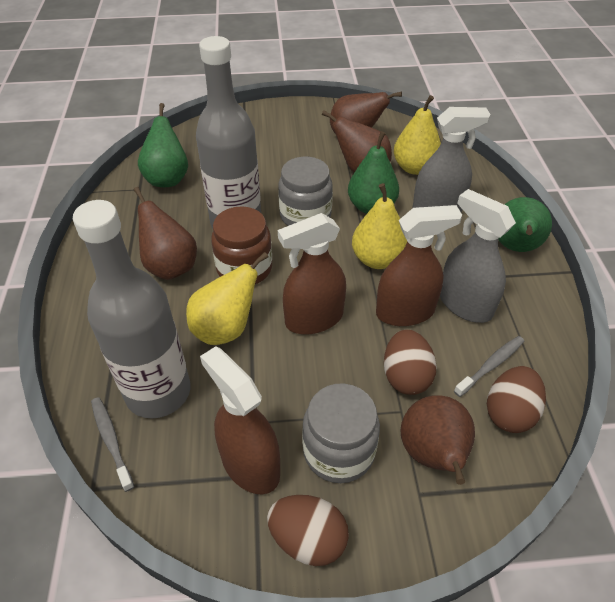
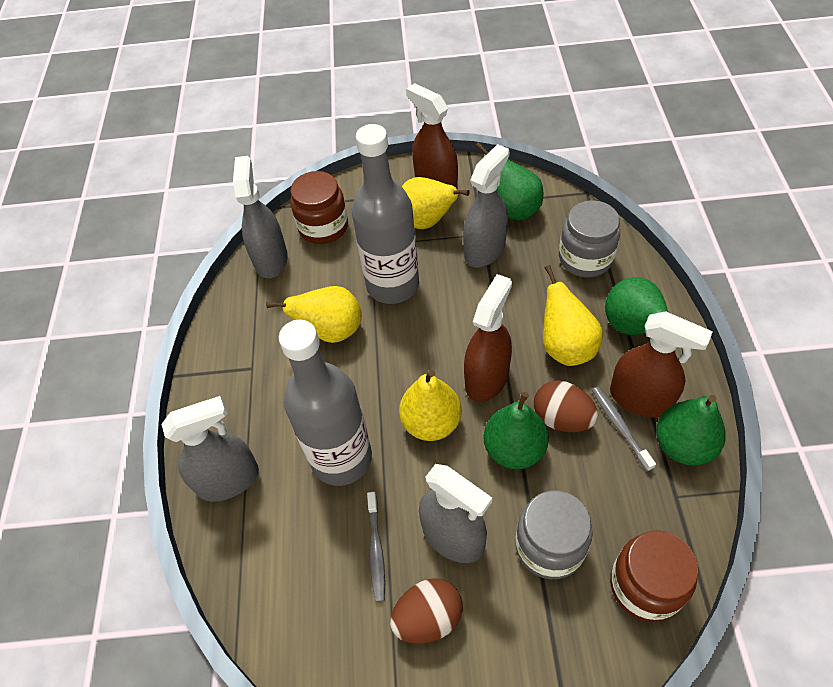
brown egg: [267,495,349,566] [384,330,437,395] [487,366,546,433] = 3 -> [390,579,463,644] [534,380,598,432] = 2
brown jar: [211,206,272,284] = 1 -> [290,171,348,244] [610,530,698,622] = 2
brown pear: [133,187,197,280] [322,110,392,173] [330,92,402,133] [400,395,475,485] = 4 -> none = 0
green pear: [138,103,188,187] [348,131,399,214] [498,197,552,252] = 3 -> [475,142,543,220] [483,392,549,469] [605,277,669,335] [656,395,726,465] = 4
grey spray bottle: [413,107,491,212] [440,189,516,323] = 2 -> [161,396,259,502] [233,156,288,278] [419,464,492,563] [463,144,509,267] = 4
yellow pear: [186,252,269,345] [352,183,407,269] [394,95,441,175] = 3 -> [266,286,362,343] [399,370,462,441] [402,177,470,229] [543,265,603,366] = 4

